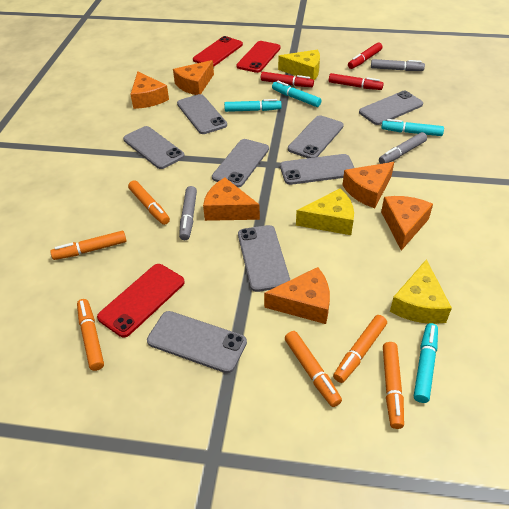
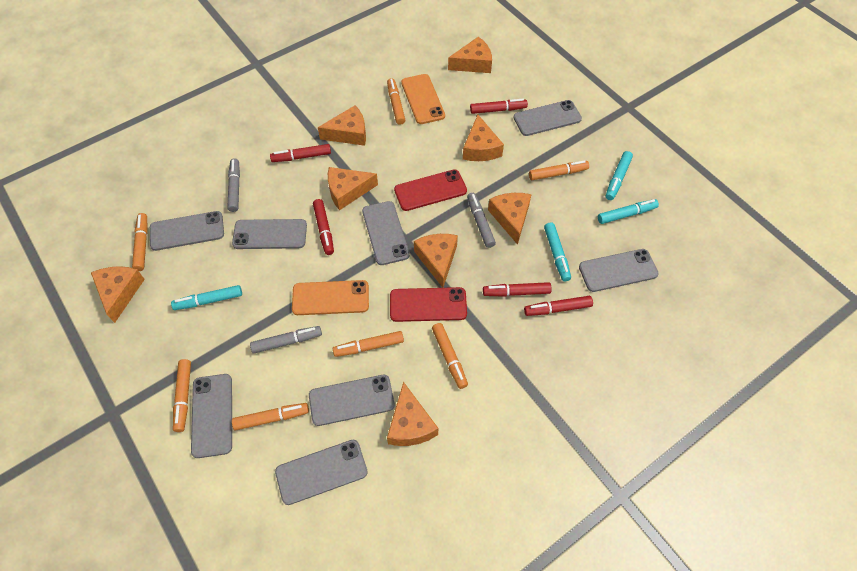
orange cheese: [130,71,169,109] [173,60,214,95] [203,178,260,221] [264,267,330,324] [343,162,394,208] [381,196,433,251] = 6 -> [91,266,145,323] [318,105,366,146] [328,167,378,210] [387,382,438,446] [414,234,458,288] [448,37,492,73] [463,115,504,161] [488,193,532,245] = 8
orange marker: [50,231,127,260] [77,299,104,371] [128,180,170,225] [285,331,342,407] [333,315,387,383] [383,342,404,429] = 6 -> [132,213,148,271] [173,359,191,432] [232,403,309,430] [333,331,404,357] [387,78,405,125] [432,323,468,389] [529,160,589,180] = 7
orange phone: none = 0 -> [292,280,369,315] [401,74,445,124] = 2
red marker: [261,72,314,87] [329,73,384,90] [348,43,383,69] = 3 -> [270,144,331,162] [313,199,334,255] [470,99,528,114] [483,282,552,297] [524,296,593,316] = 5
red phone: [97,264,185,337] [193,36,243,67] [236,41,281,73] = 3 -> [390,287,467,322] [394,169,467,211] = 2
yellow cheese: [278,50,320,80] [296,189,354,235] [390,259,452,324] = 3 -> none = 0

